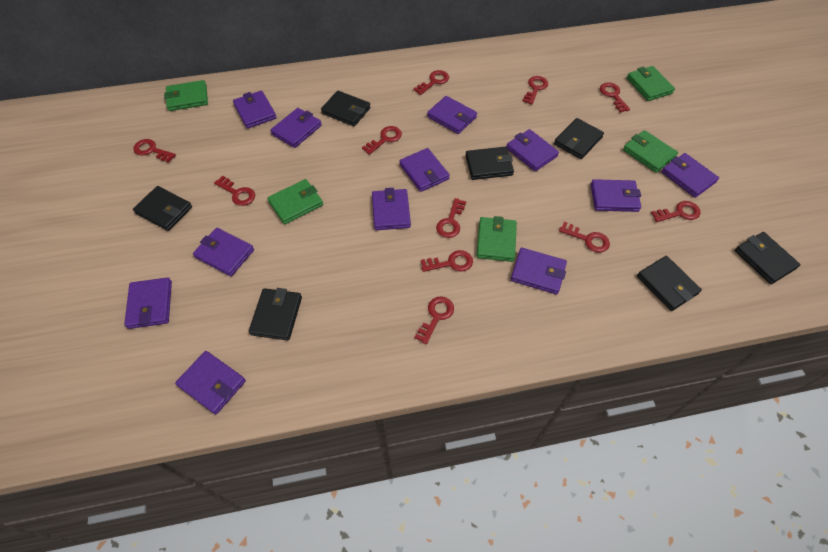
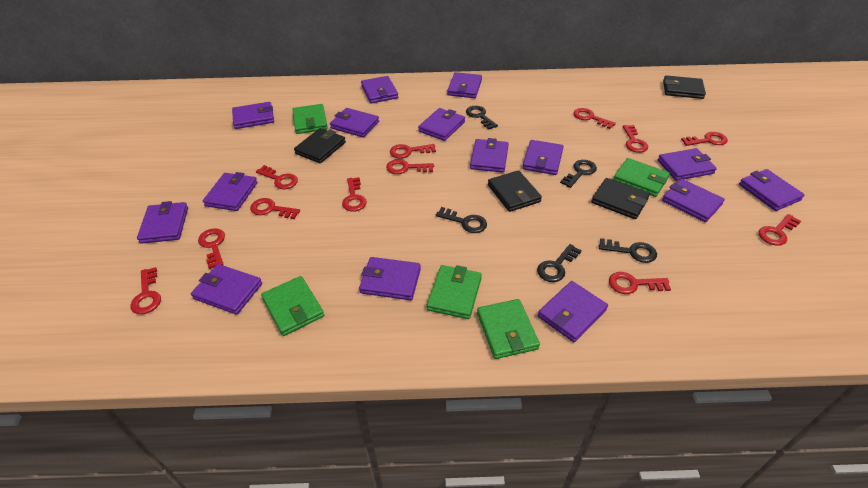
black key: none = 0 -> [436,207,487,233] [466,106,498,130] [537,244,582,282] [560,160,597,188] [599,238,657,263] = 5
black wallet: [133,186,192,231] [249,288,302,340] [321,91,370,126] [465,147,514,180] [554,118,604,159] [637,256,702,311] [735,232,801,284] = 7 -> [294,128,346,163] [488,170,542,212] [591,178,650,219] [663,75,706,99] = 4
purple wallet: [124,277,172,329] [175,351,246,415] [193,228,254,276] [233,90,277,129] [270,108,322,148] [372,188,411,230] [399,148,450,192] [427,96,477,134] [506,129,559,172] [511,248,567,294] [591,179,641,212] [661,153,719,198] = 12 -> [137,201,188,244] [191,264,262,315] [203,172,258,211] [232,102,274,129] [330,108,379,138] [359,257,421,300] [361,76,398,104] [418,108,465,141] [447,72,482,98] [470,138,509,173] [522,140,564,175] [538,281,608,342] [658,148,717,181] [662,179,725,222] [739,169,805,211] = 15
red key: [133,139,176,163] [214,176,255,206] [362,126,402,155] [413,70,449,95] [414,296,454,344] [421,250,473,272] [436,198,466,238] [522,76,548,104] [559,222,610,253] [600,82,630,113] [651,201,700,222] = 11 -> [130,267,161,314] [198,228,225,269] [250,198,300,219] [256,165,298,189] [342,177,367,212] [386,159,434,174] [390,144,436,158] [573,108,616,129] [609,272,671,294] [622,125,648,153] [681,132,728,146] [758,214,801,246] = 12

